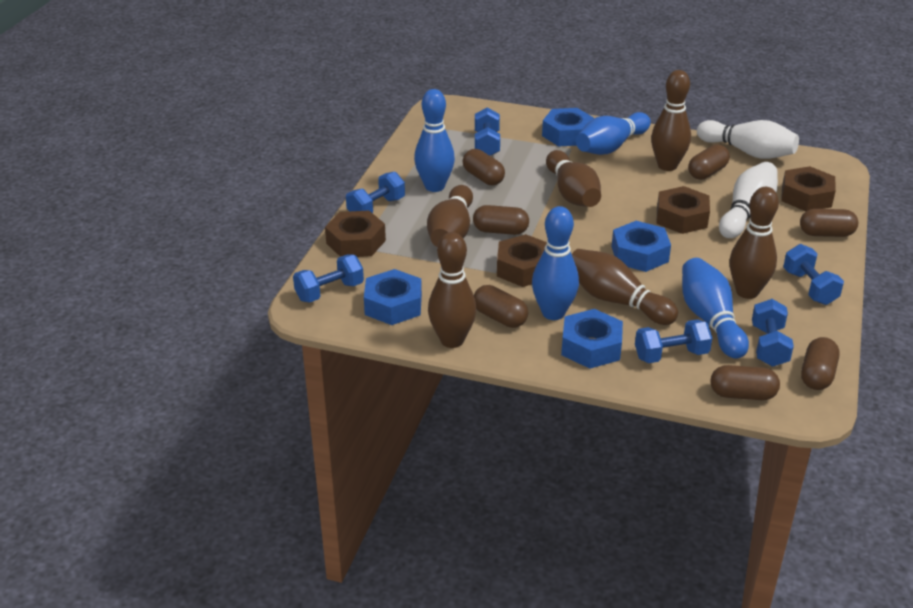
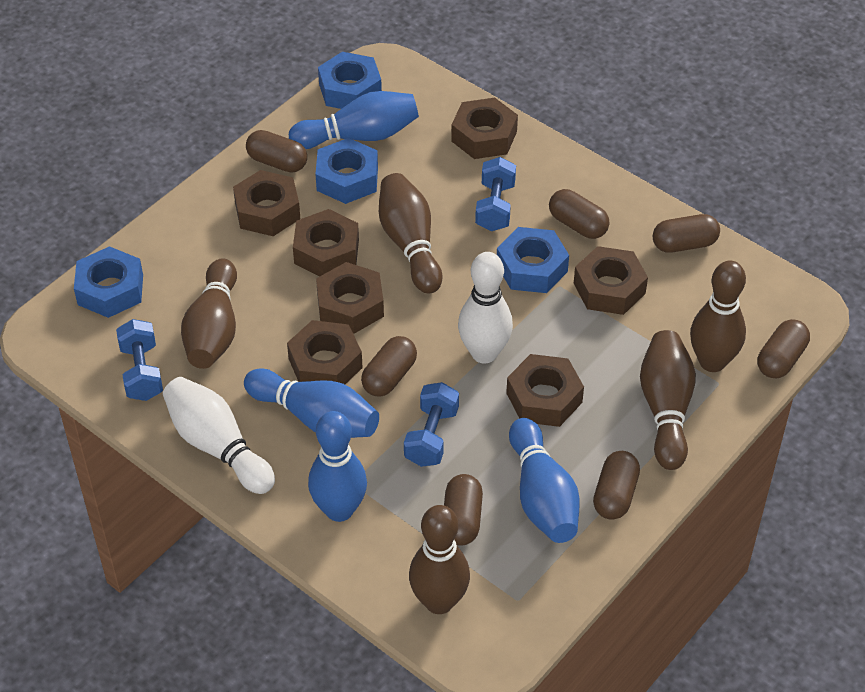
blue dumbbell: [293,255,364,303] [346,171,405,213] [475,108,500,156] [635,319,712,363] [752,299,794,367] [783,244,844,305] = 6 -> [116,319,163,401] [404,382,459,467] [475,157,516,231] = 3
brown bowling pin: [427,185,473,247] [428,232,477,348] [546,150,601,207] [572,249,678,325] [651,70,691,171] [729,187,779,299] = 6 -> [181,258,237,369] [379,173,442,294] [409,505,470,614] [640,330,696,470] [690,260,746,372] = 5
brown nut: [325,210,386,257] [497,234,547,287] [657,186,710,234] [781,166,836,211] = 4 -> [233,170,300,236] [287,320,363,384] [293,209,359,276] [316,262,384,334] [451,98,518,159] [506,354,584,427] [574,246,648,315] = 7

